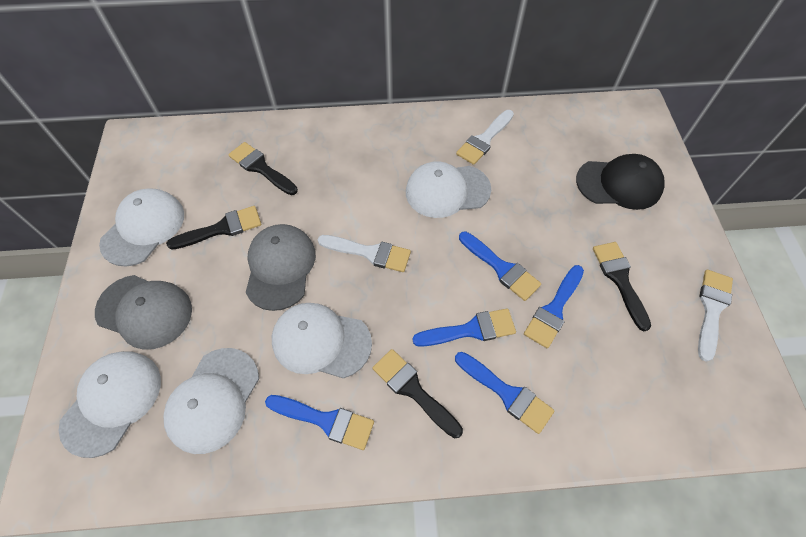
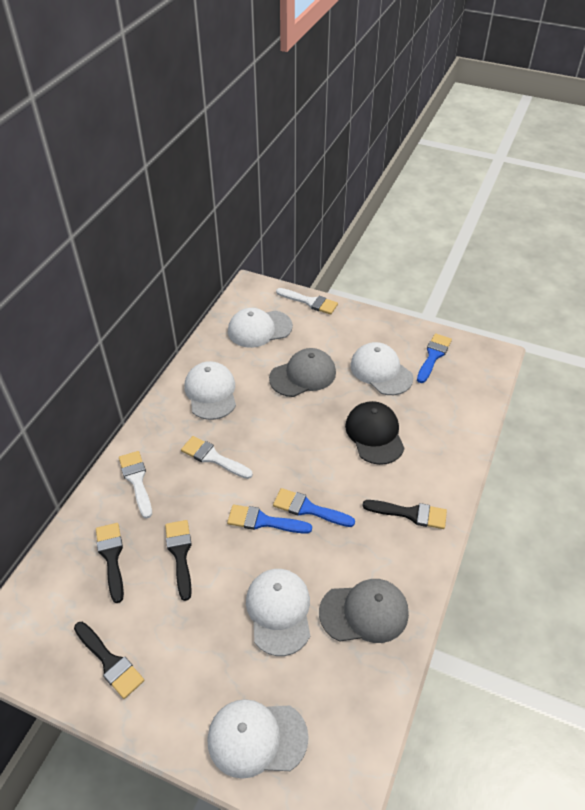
blue brush: [265,395,374,450] [413,308,516,347] [455,352,554,434] [459,231,541,301] [524,265,584,348] = 5 -> [227,505,312,534] [273,488,355,527] [417,333,452,383] = 3

